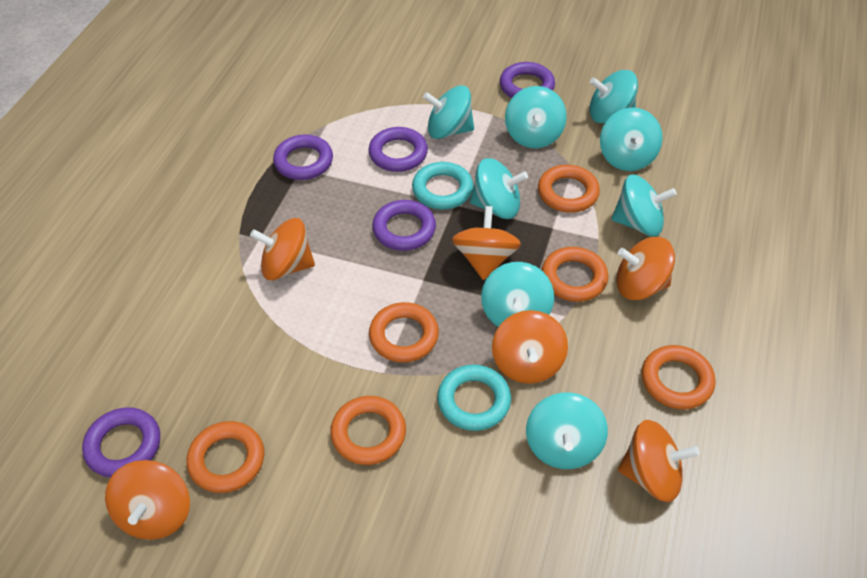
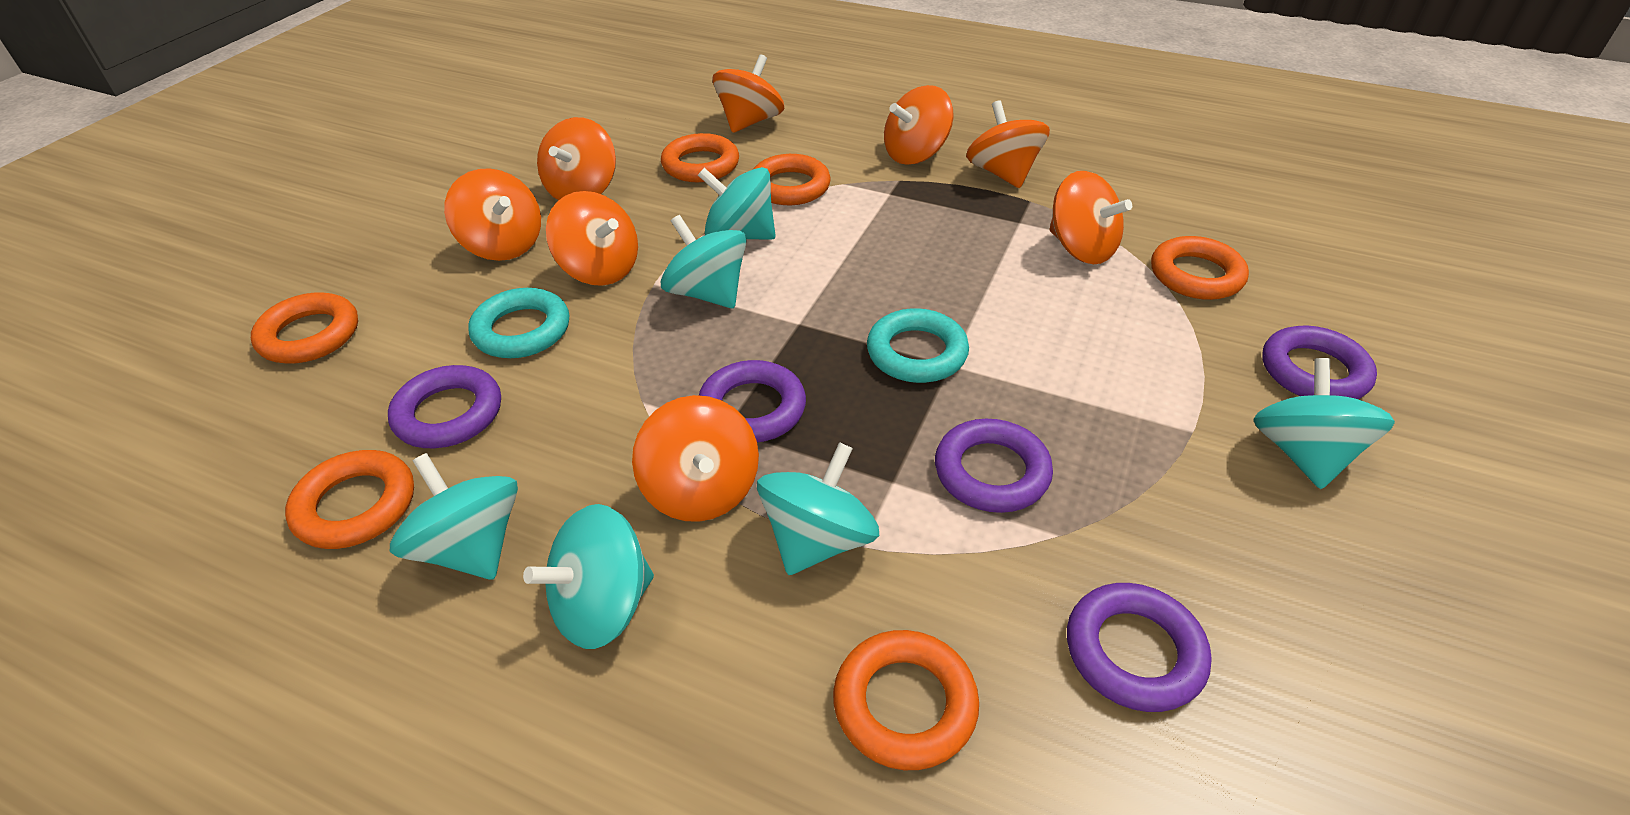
orange spinning top: [105,460,190,540] [250,218,315,280] [452,206,521,280] [492,310,568,384] [616,237,675,300] [618,420,699,502] = 6 -> [444,168,541,261] [537,117,616,200] [546,191,638,286] [632,395,759,522] [713,54,784,133] [884,85,954,165] [966,100,1050,188] [1050,171,1132,264] = 8
turquoise spinning top: [423,85,474,139] [470,158,528,219] [481,262,554,327] [505,86,567,148] [526,393,608,469] [589,70,638,124] [600,107,663,171] [612,175,677,236] = 8 -> [390,453,518,580] [523,504,654,649] [661,215,747,308] [698,167,776,240] [757,442,879,575] [1253,358,1395,489] = 6

